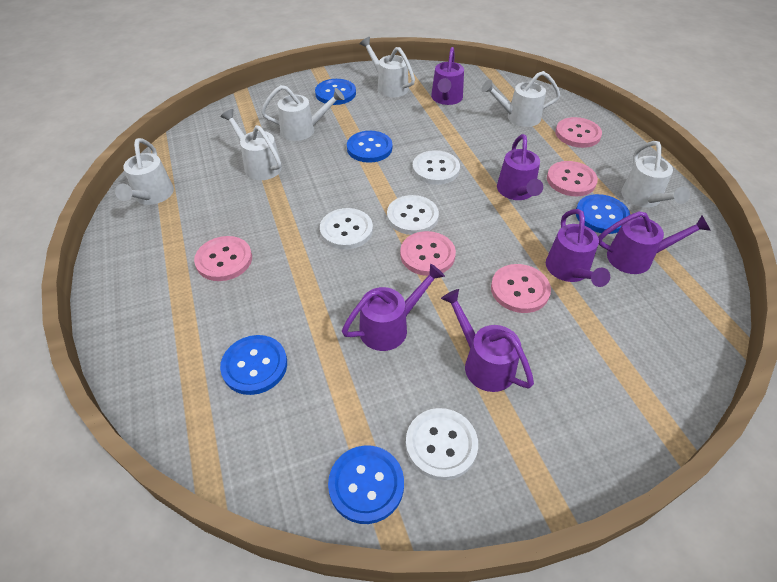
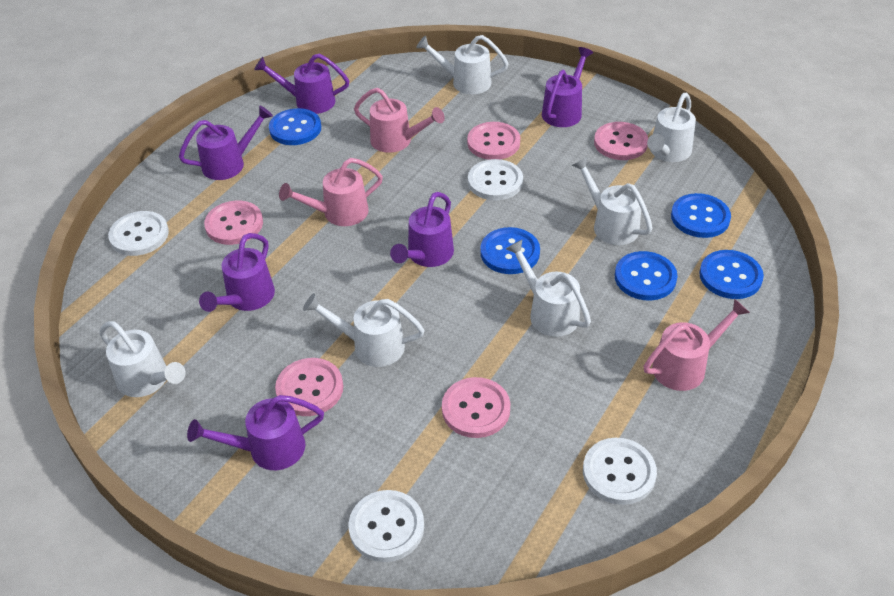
pink watering can: none = 0 -> [279,158,383,226] [354,88,445,153] [644,299,750,391] = 3

